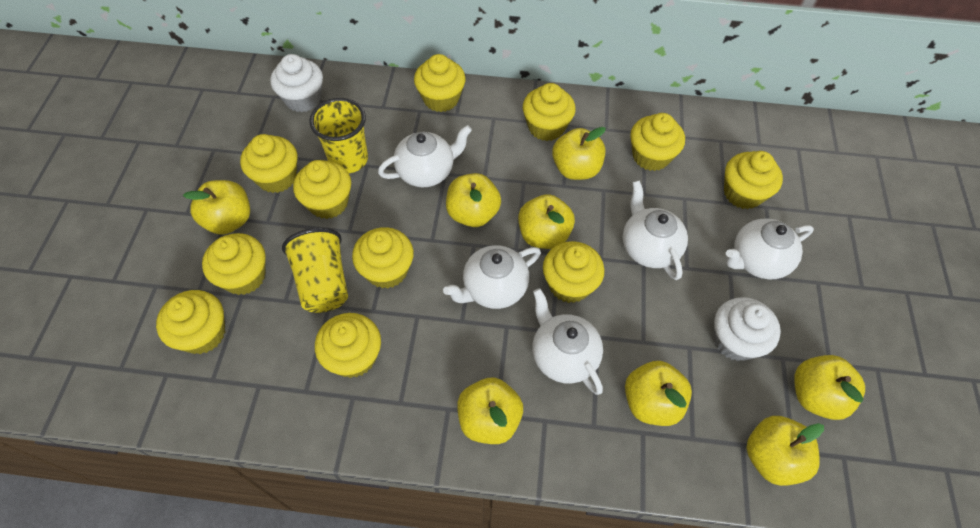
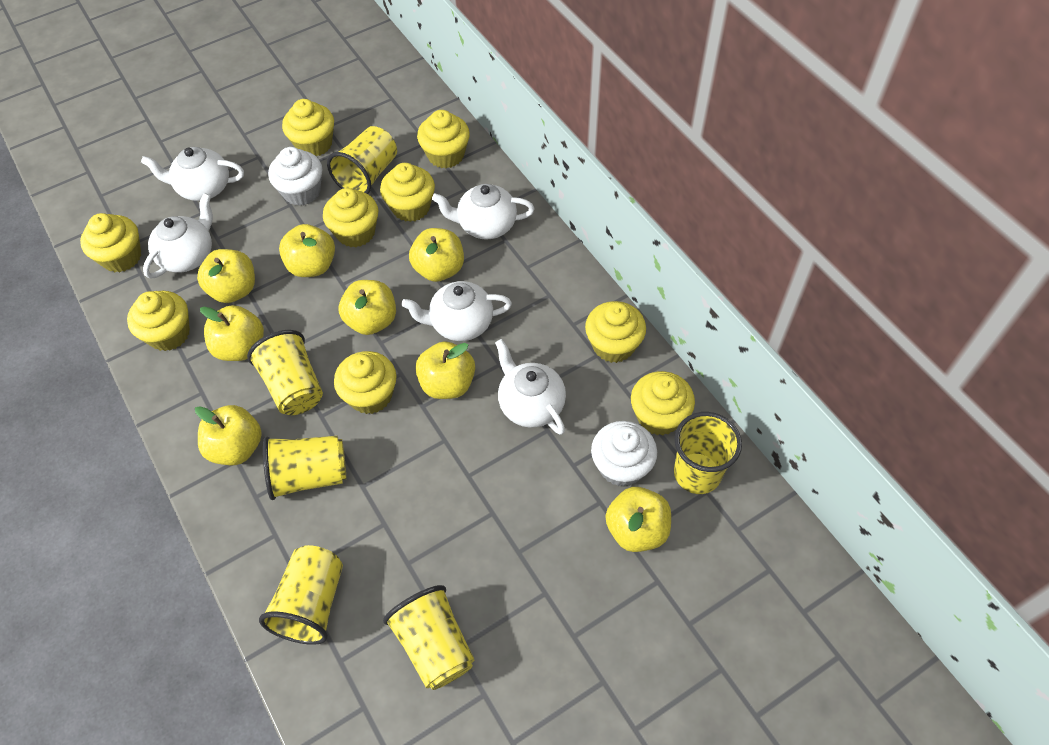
yellow cup: [282,228,348,313] [309,98,368,173] = 2 -> [247,330,323,415] [259,545,343,645] [263,436,346,500] [327,126,397,194] [383,585,474,690] [674,412,742,494] = 6
yellow cupcake: [156,290,225,354] [202,233,266,295] [240,134,298,193] [293,160,351,219] [315,313,381,378] [352,227,414,289] [414,54,466,112] [523,83,575,141] [543,241,605,303] [630,113,685,171] [724,151,783,209] = 11 -> [80,213,141,272] [127,291,190,351] [282,99,334,157] [323,188,378,247] [334,351,397,414] [380,163,435,222] [417,110,470,168] [585,301,646,363] [631,371,695,435] = 9

